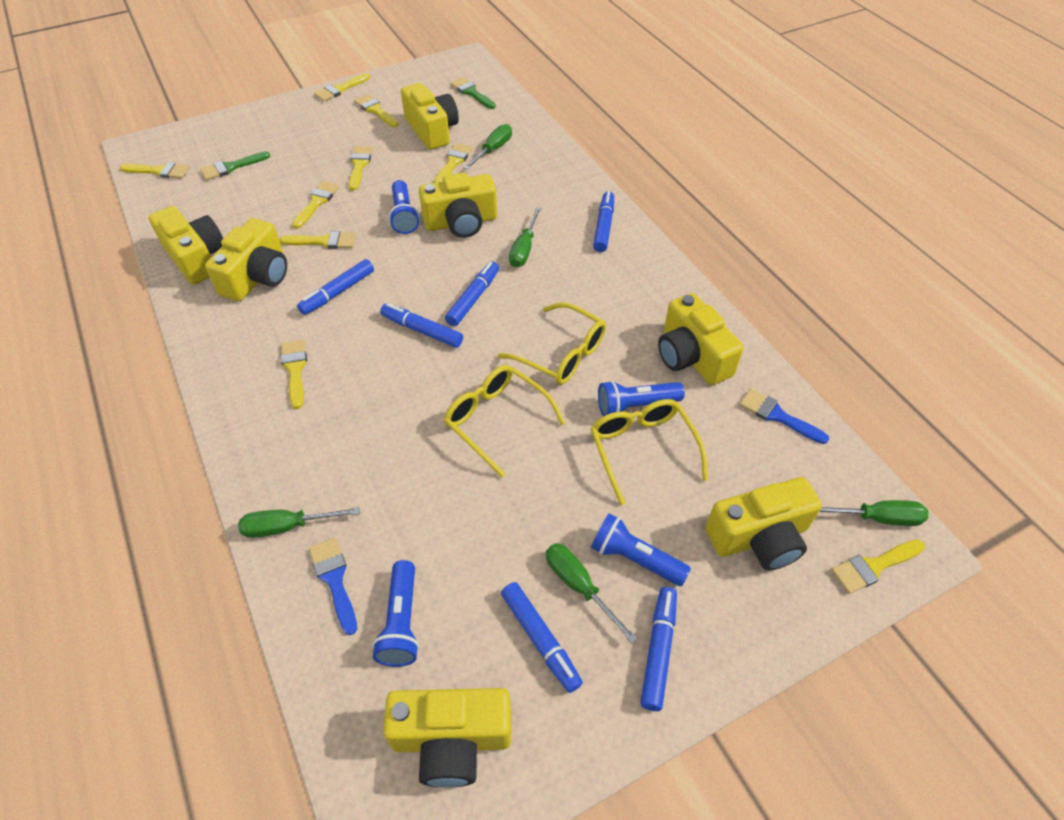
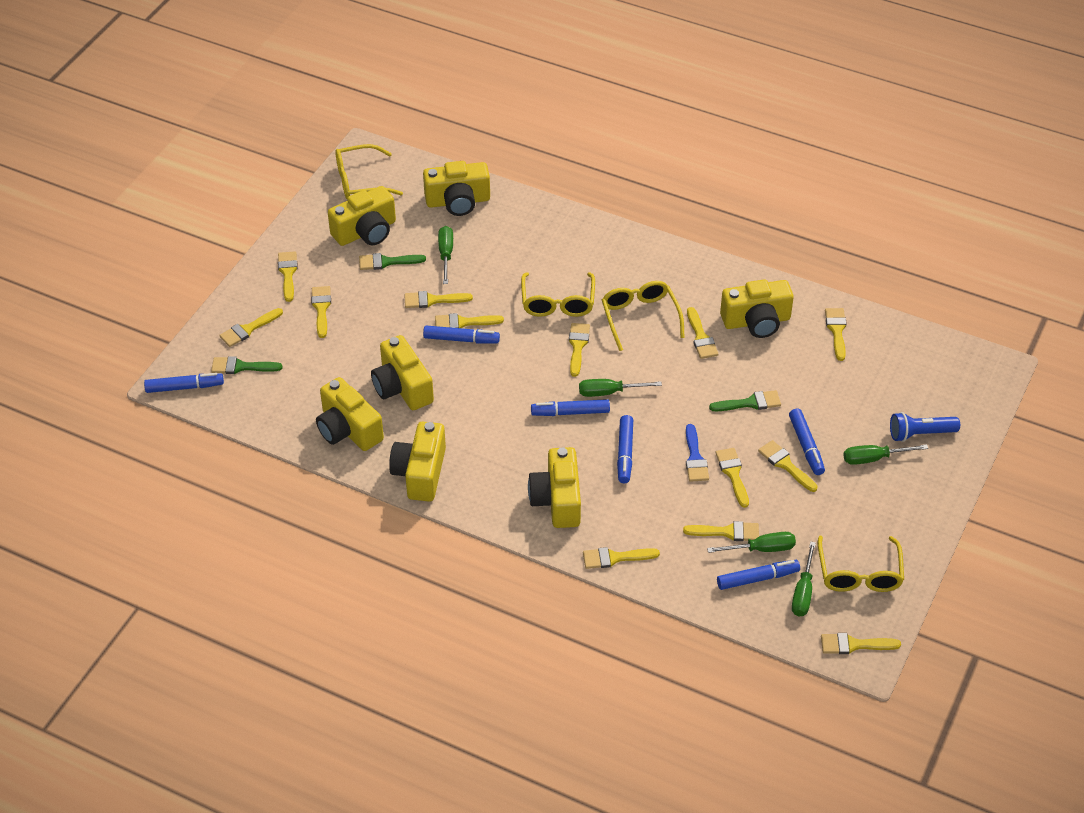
blue brush: [309,537,357,635] [739,389,829,444] = 2 -> [686,424,709,482] = 1
blue flashlight: [372,560,419,667] [389,180,420,234] [591,513,691,586] [598,381,685,416] = 4 -> [890,412,960,442] = 1
green brush: [200,151,270,180] [450,77,496,109] = 2 -> [211,356,283,374] [359,253,426,270] [709,390,781,411] = 3
yellow brush: [120,162,189,178] [279,231,356,249] [281,339,307,409] [292,181,339,229] [314,73,370,102] [348,146,373,191] [354,94,399,127] [434,143,473,183] [831,539,925,594] = 9 -> [219,308,283,347] [278,251,298,302] [311,286,331,338] [404,291,473,308] [435,313,504,328] [569,323,590,377] [583,547,660,569] [683,521,759,541] [687,307,719,359] [715,448,749,508] [758,440,818,492] [821,633,901,654] [825,308,847,361] = 13
yellow glasses: [444,365,565,477] [498,302,606,385] [591,399,708,505] = 3 -> [335,144,403,199] [521,272,595,317] [602,281,685,351] [817,536,904,592] = 4

